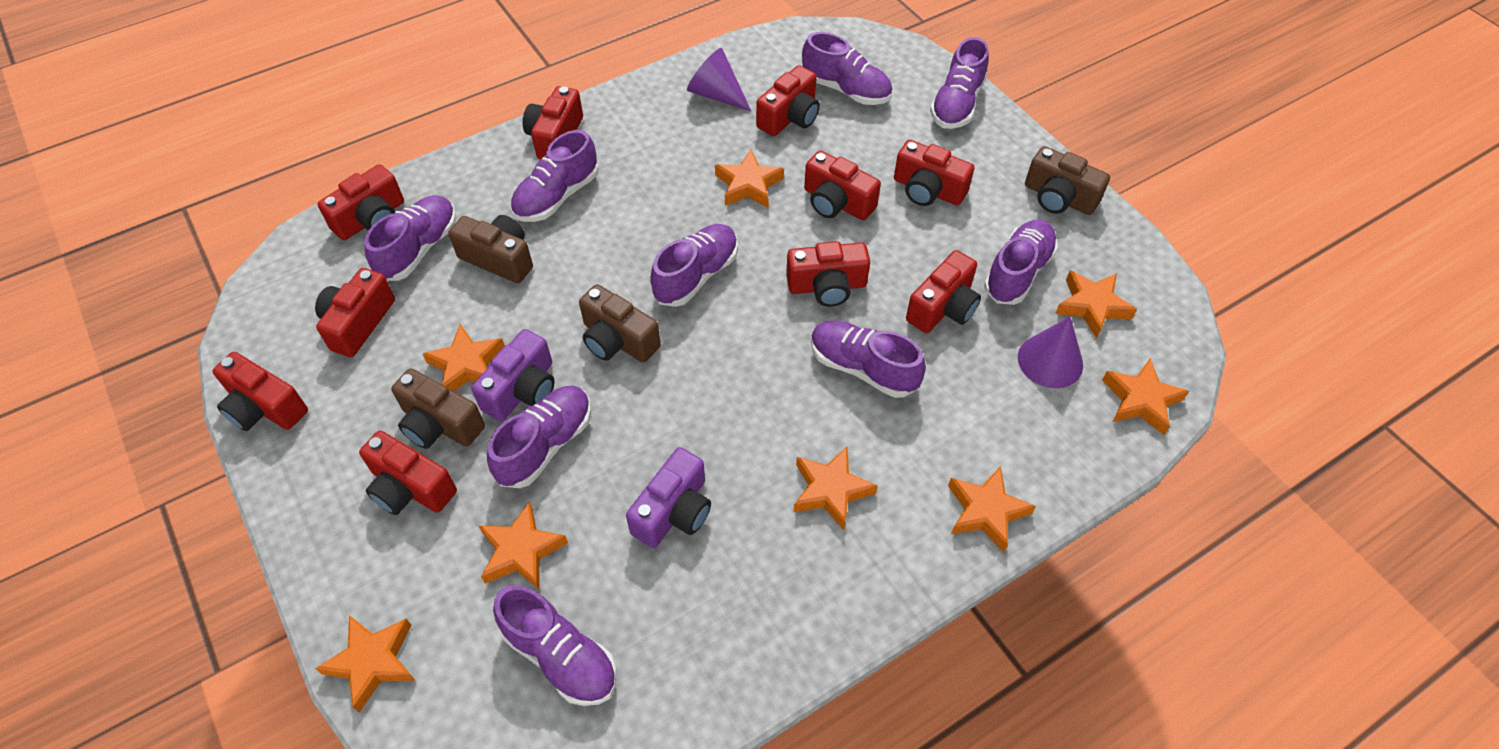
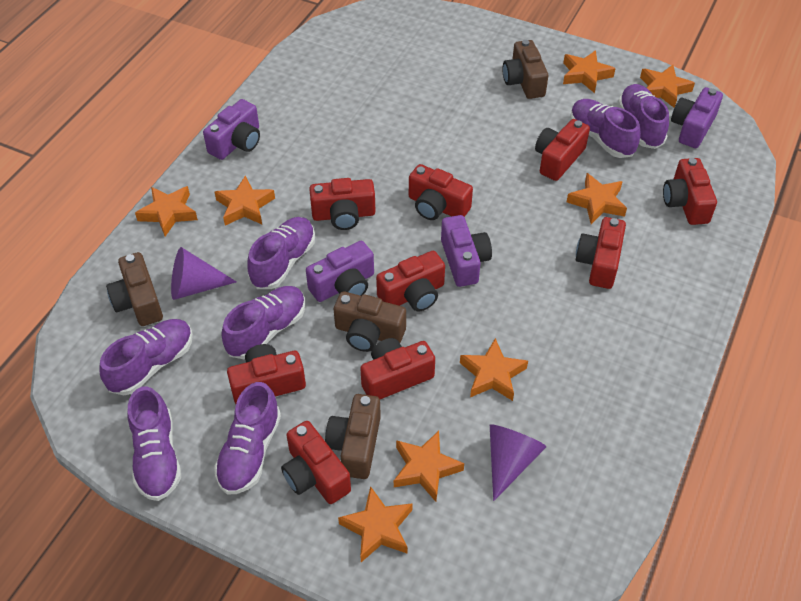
purple camera: [471,329,555,421] [626,447,711,548] = 2 -> [203,99,260,160] [306,241,374,302] [441,215,492,287] [671,87,723,148] = 4
purple shoe: [364,195,456,281] [487,386,591,488] [493,585,617,706] [510,130,599,222] [650,224,738,307] [802,32,892,105] [811,321,926,398] [930,37,989,129] [984,219,1058,305] = 9 -> [99,319,193,395] [128,387,181,501] [214,382,281,495] [222,286,305,359] [247,217,315,289] [570,99,641,158] [618,84,669,149] = 7
red camera: [212,352,308,431] [315,268,395,357] [317,164,404,240] [359,431,457,515] [523,86,583,159] [756,65,820,136] [786,241,870,307] [804,151,881,220] [894,140,974,206] [906,250,981,333] = 10 -> [227,344,306,404] [281,421,351,504] [309,178,375,230] [360,338,435,399] [376,251,445,311] [409,164,473,220] [535,119,590,181] [576,217,626,289] [663,158,717,225] = 9

